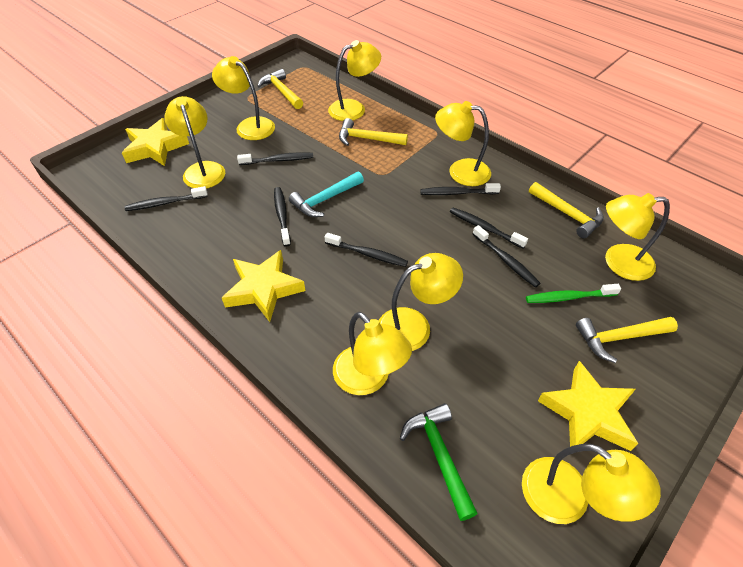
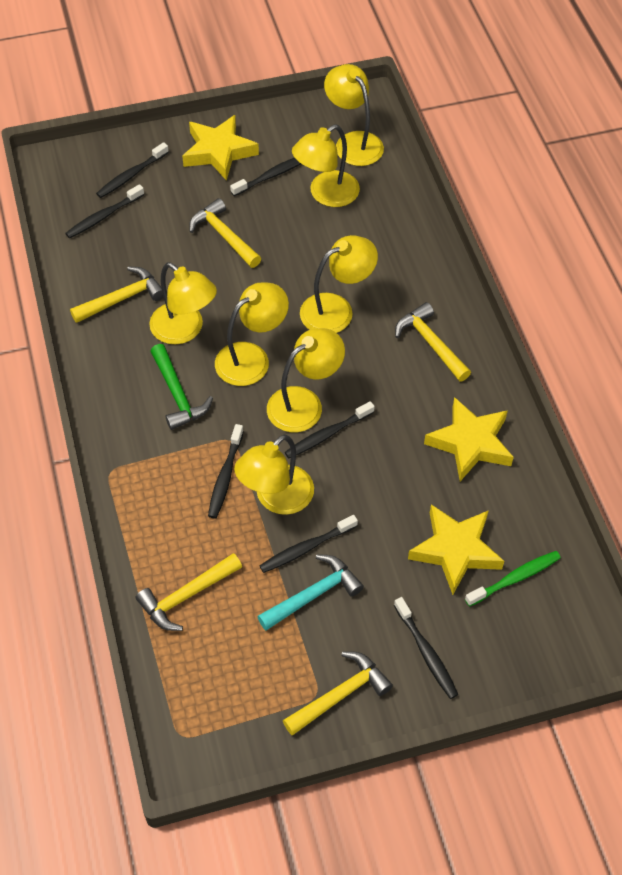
yellow hammer: [258,69,303,109] [339,118,408,146] [529,182,604,238] [576,317,678,363] = 4 -> [70,267,163,323] [136,553,242,631] [189,198,261,268] [283,651,393,735] [395,302,471,382] = 5
yellow lamp: [164,96,225,188] [212,56,275,140] [328,40,381,121] [333,312,412,395] [379,253,463,351] [435,101,491,186] [522,444,661,524] [605,193,670,281] = 8 -> [149,262,217,344] [215,282,289,386] [234,435,314,515] [267,328,345,432] [292,125,360,207] [300,235,378,333] [324,64,384,166] = 7

